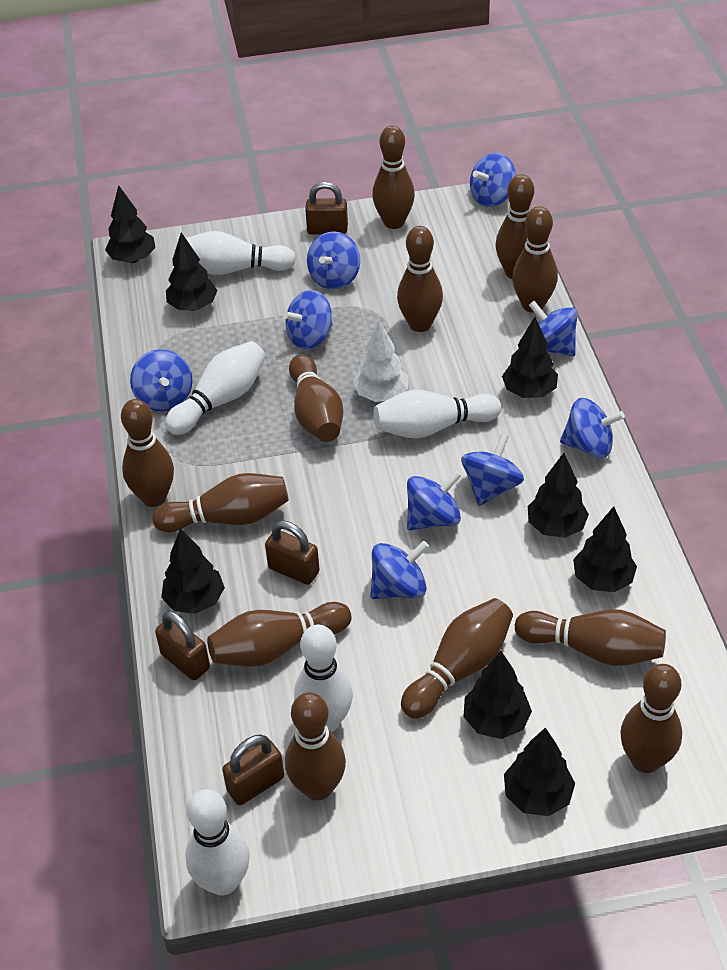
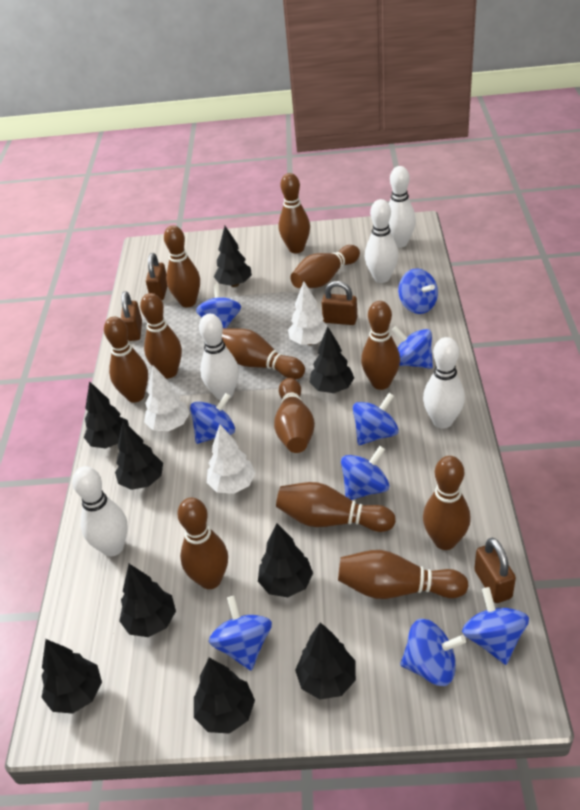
black tree: [105,185,155,263] [161,528,225,614] [166,232,218,311] [464,651,532,739] [502,317,558,398] [504,727,575,816] [528,453,589,538] [573,506,637,592] = 8 -> [41,639,102,714] [84,381,129,448] [115,421,163,490] [119,564,176,637] [194,658,255,734] [214,226,252,287] [258,523,313,597] [295,622,356,699] [309,326,354,393] = 9
white tree: [353,320,408,402] = 1 -> [144,365,190,431] [207,424,256,494] [288,281,330,345] = 3

